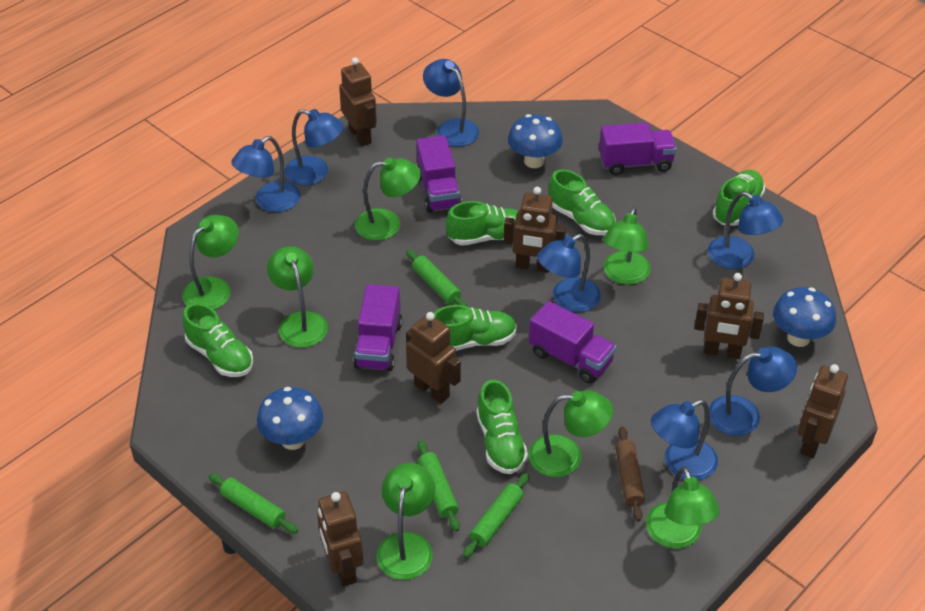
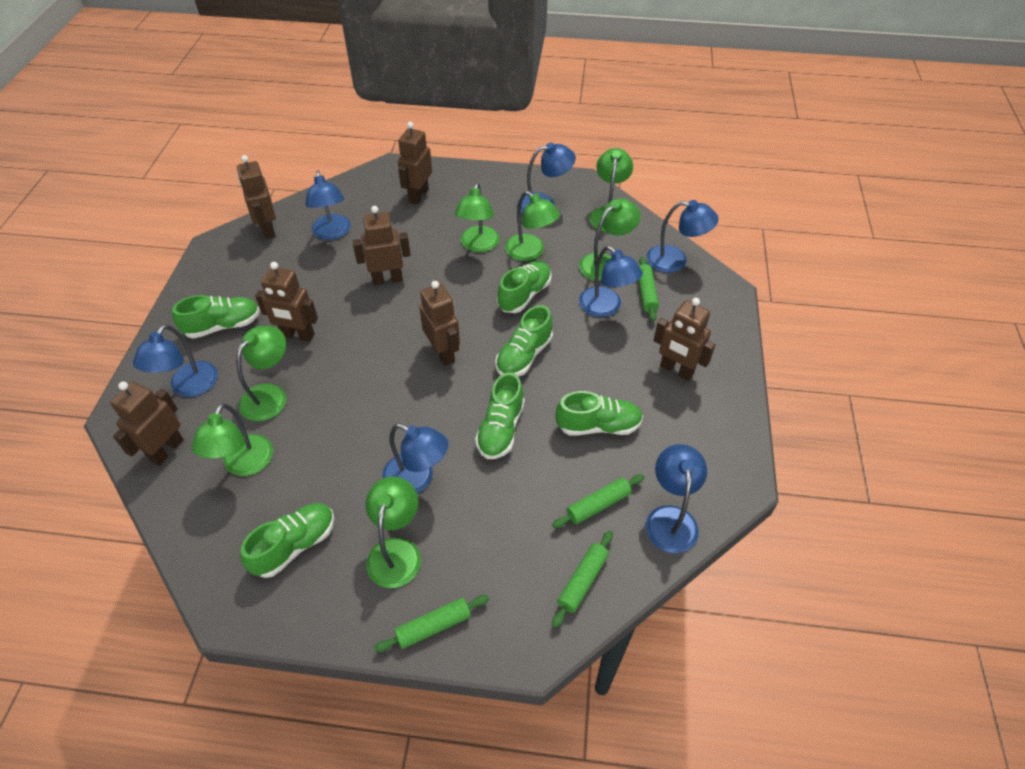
blue mushroom: [257,387,323,450] [508,114,563,168] [773,287,836,347] = 3 -> none = 0
brown robot: [317,491,363,587] [339,57,377,146] [406,312,461,404] [504,187,566,273] [694,273,764,359] [798,364,848,458] = 6 -> [110,381,184,466] [237,155,276,239] [255,262,318,342] [352,206,411,286] [398,122,432,205] [419,281,460,366] [653,298,716,381] = 7
brown rolling pin: [616,427,645,522] = 1 -> none = 0
purple truck: [353,284,402,371] [417,135,462,213] [529,301,616,383] [599,122,677,175] = 4 -> none = 0

